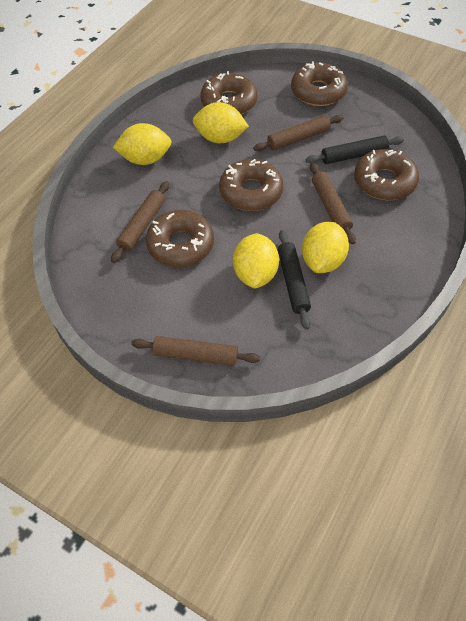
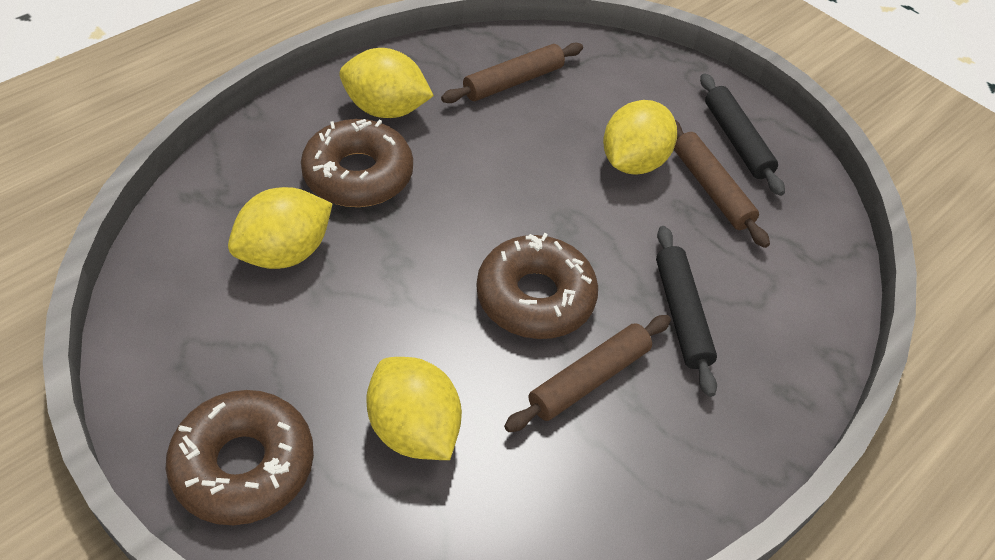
brown donut: [146,210,214,267] [201,71,257,115] [219,159,284,211] [291,61,348,106] [354,149,419,200] = 5 -> [166,390,314,525] [301,119,413,207] [476,233,598,339] = 3
brown rolling pin: [111,181,169,263] [131,336,260,366] [253,115,343,151] [310,163,356,244] = 4 -> [441,43,583,103] [504,315,671,432] [674,120,770,248] = 3

